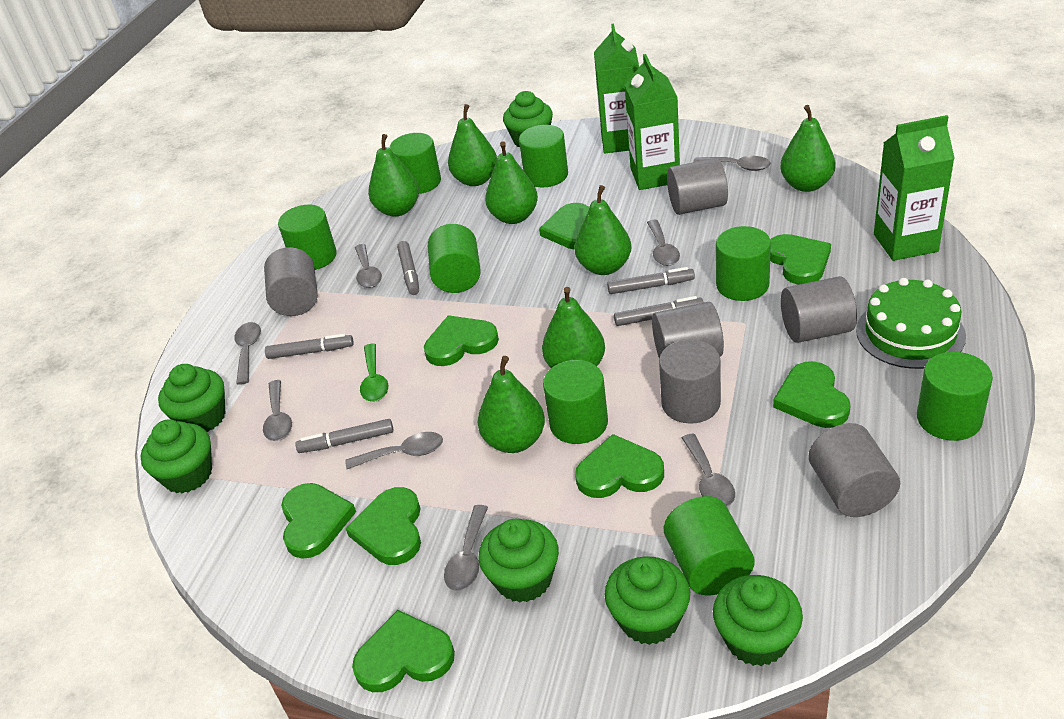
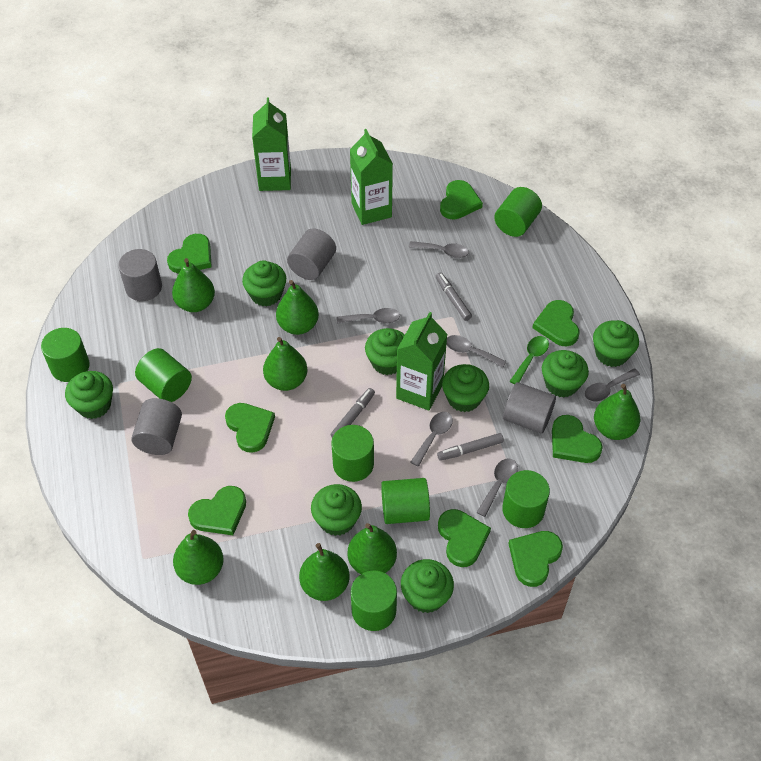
green cake: [856,278,966,369] = 1 -> none = 0
green cupcake: [141,420,212,493] [158,364,225,432] [478,519,559,603] [503,91,553,147] [605,556,690,645] [713,575,803,666] = 6 -> [65,371,113,419] [242,260,286,307] [311,484,362,536] [365,328,405,375] [401,559,454,613] [442,364,489,412] [542,350,589,398] [593,320,639,367] = 8
green cylinder: [278,205,337,270] [390,133,441,194] [428,224,481,293] [519,125,568,188] [543,360,608,444] [664,496,754,595] [716,226,771,301] [917,352,993,441] = 8 -> [41,328,90,382] [135,348,192,402] [331,425,374,482] [351,571,397,631] [381,478,430,524] [494,187,542,237] [502,470,550,528] = 7
grey cylinder: [264,247,318,316] [652,302,724,358] [659,339,721,424] [667,158,728,215] [781,276,857,343] [809,423,900,517] = 6 -> [118,249,162,301] [131,398,182,455] [287,229,336,280] [503,382,556,434] = 4
grey marker: [265,334,354,359] [295,419,393,453] [397,241,419,295] [607,267,695,294] [614,296,704,326] = 5 -> [331,388,375,438] [436,273,472,321] [437,433,504,461] = 3
grey spoon: [234,322,261,385] [263,380,292,441] [345,432,443,469] [355,244,382,288] [444,505,488,591] [647,220,680,266] [682,434,735,506] [693,156,770,171] = 8 -> [337,308,400,324] [409,241,469,258] [411,412,453,467] [446,335,507,368] [476,458,518,517] [585,369,640,402] = 6

